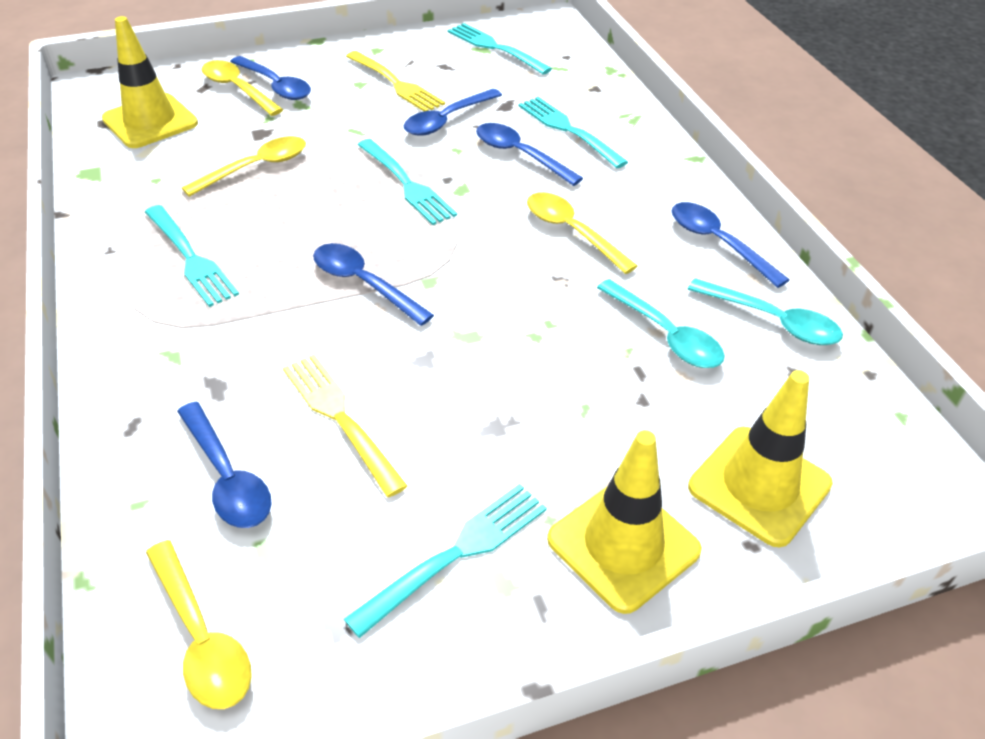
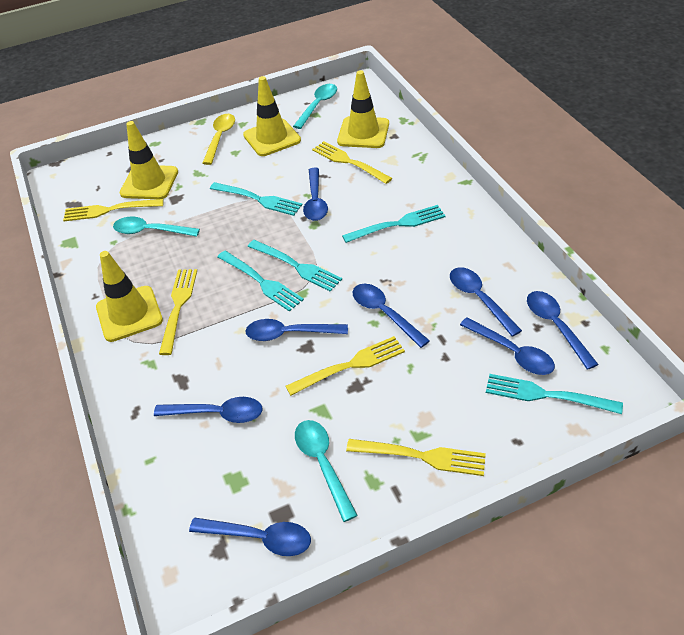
blue spoon: [177,402,272,528] [230,56,311,100] [313,243,434,326] [404,89,502,136] [476,123,583,186] [672,202,790,288] = 6 -> [154,397,262,423] [189,517,311,556] [245,319,348,341] [303,168,328,221] [353,284,430,348] [450,267,522,337] [460,317,555,375] [527,291,599,370] = 8
turquoise spoon: [597,279,725,368] [688,278,843,345] = 2 -> [113,217,200,237] [293,84,337,129] [295,420,358,522] = 3
yellow fork: [283,354,407,497] [346,51,445,111] = 2 -> [63,199,164,221] [159,269,197,355] [286,336,405,396] [312,141,392,184] [346,439,486,476] = 5
yellow spoon: [146,540,252,709] [182,136,306,197] [202,60,283,116] [527,192,638,274] = 4 -> [203,114,235,165] = 1
yellow traffic cone: [102,16,198,148] [547,430,702,614] [688,370,833,547] = 3 -> [96,251,163,342] [120,121,178,199] [243,76,301,156] [337,70,389,148] = 4

